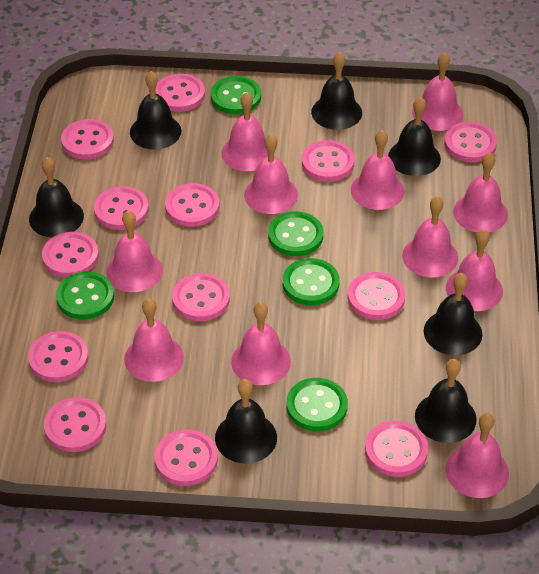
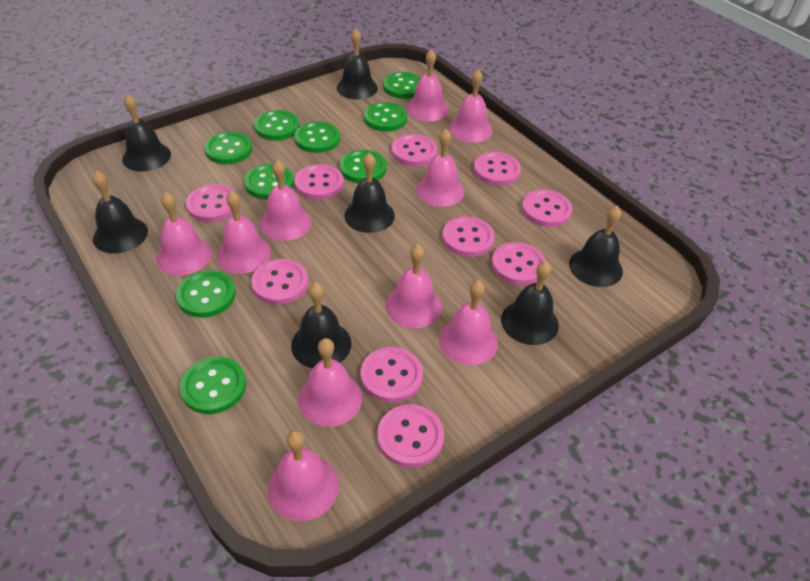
green button: [56,272,114,319] [211,76,261,114] [268,211,323,256] [283,258,340,305] [287,378,348,431] = 5 -> [176,270,236,318] [180,357,246,414] [204,132,252,164] [244,164,294,200] [254,110,300,141] [295,121,340,153] [340,150,387,183] [364,102,407,132] [383,72,421,99] = 9
pink bell: [106,211,163,292] [124,298,184,382] [221,92,268,171] [231,302,291,385] [244,134,298,214] [351,130,404,210] [402,196,458,277] [412,53,463,131] [446,229,503,311] [446,413,509,498] [453,153,508,233] = 11 -> [156,192,212,275] [217,191,271,274] [260,160,311,241] [268,430,339,521] [298,338,363,427] [385,244,442,328] [406,49,449,121] [416,129,464,207] [439,280,498,366] [449,69,493,143] = 10
pink button: [28,331,89,382] [42,232,99,278] [44,397,107,452] [61,119,114,159] [94,186,149,230] [154,429,218,486] [155,74,205,112] [165,183,220,227] [172,273,230,321] [302,140,354,182] [348,272,405,320] [365,421,428,477] [444,122,497,162] = 13 -> [186,184,235,222] [251,259,308,305] [295,164,344,200] [361,347,423,403] [377,404,444,468] [392,134,437,167] [442,216,495,257] [474,152,521,186] [492,242,546,285] [522,190,572,227] = 10

